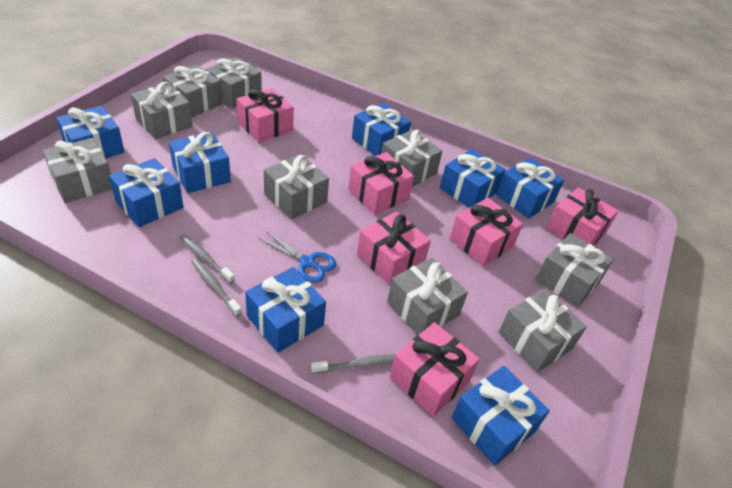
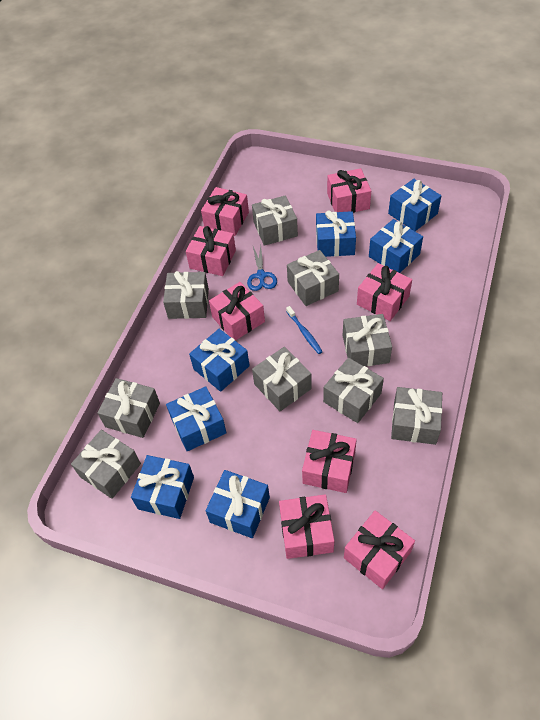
blue gift: [56,106,124,159] [109,158,183,227] [169,132,231,193] [245,267,326,353] [352,103,411,156] [440,149,506,208] [451,366,550,466] [496,158,564,219] = 8 -> [131,455,194,519] [166,386,226,451] [189,329,250,392] [206,470,270,538] [316,211,356,257] [369,219,423,273] [388,179,441,231] = 7
blue toothbrush: none = 0 -> [286,306,323,354] = 1
grey toothbrush: [179,234,235,283] [192,259,242,316] [311,354,396,374] = 3 -> none = 0
pink gift: [236,88,294,143] [348,152,414,215] [357,211,431,285] [390,322,480,416] [449,198,523,266] [546,187,618,246] = 6 -> [186,226,236,276] [201,187,249,236] [209,282,265,341] [279,494,334,559] [302,430,357,493] [327,168,371,213] [344,510,415,589] [357,263,412,321] = 8

